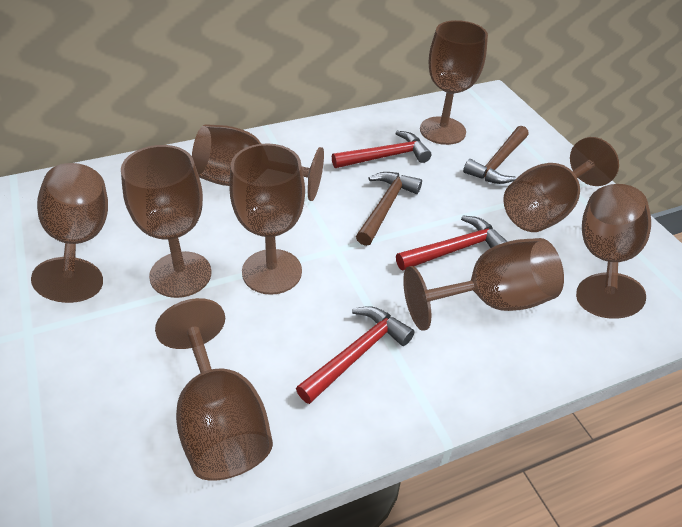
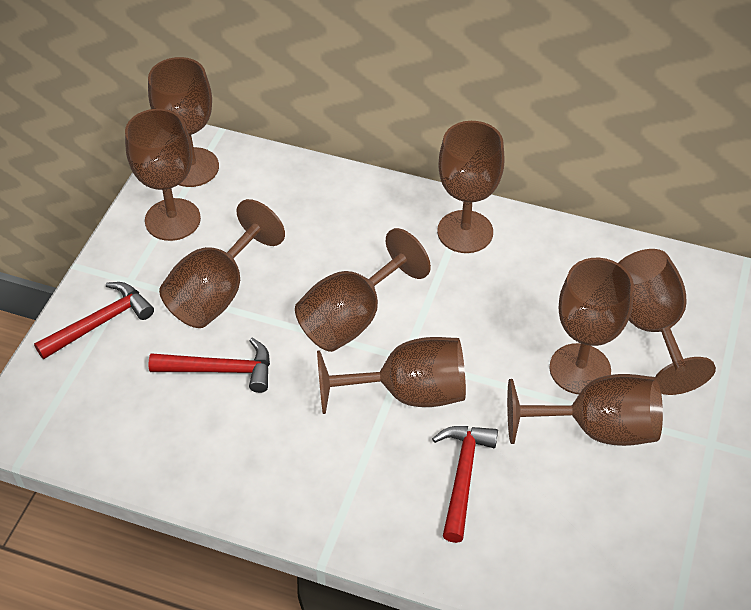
brown hammer: [356,172,422,246] [463,126,529,184] = 2 -> none = 0

